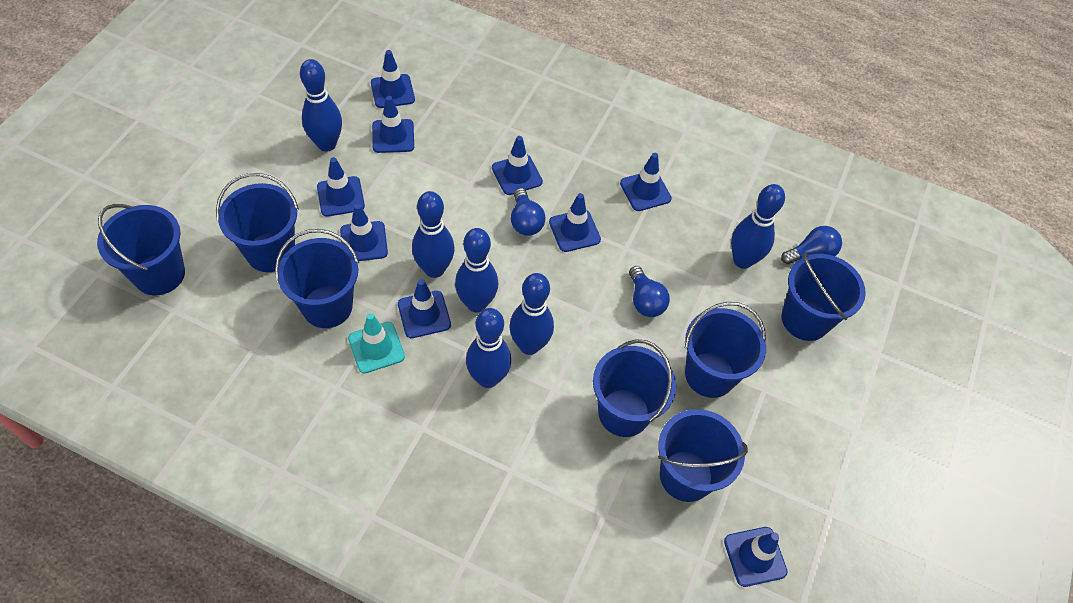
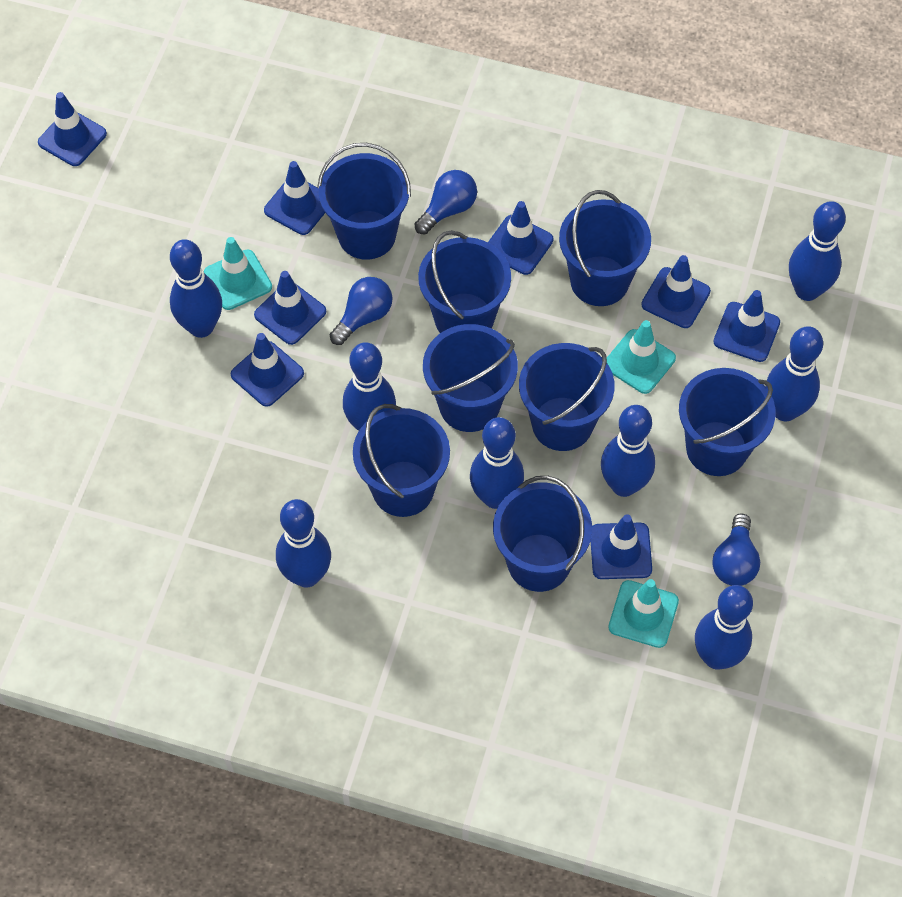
blue bowling pin: [300,59,342,152] [412,191,455,278] [455,228,498,312] [466,308,511,388] [510,273,554,355] [731,184,785,269] = 6 -> [170,239,222,338] [276,499,331,588] [343,342,396,431] [470,417,524,509] [601,405,655,497] [695,585,753,670] [766,326,823,422] [789,201,846,301] = 8
blue bucket: [97,204,185,295] [216,173,299,272] [275,229,359,328] [593,339,676,437] [658,409,748,502] [685,302,766,398] [782,253,866,341] = 7 -> [317,143,411,260] [353,404,450,517] [418,230,511,333] [423,324,518,432] [493,476,592,592] [519,343,615,451] [559,190,651,306] [679,368,776,476] = 8
blue traffic cone: [317,157,365,217] [340,204,388,261] [371,50,415,108] [372,96,414,153] [398,279,451,338] [492,136,543,195] [549,193,601,252] [620,153,672,211] [724,527,787,587] = 9 -> [38,92,107,166] [231,333,304,407] [254,271,326,345] [264,161,325,235] [488,201,553,275] [591,514,652,579] [641,255,711,328] [713,290,780,362] = 8
turquoise traffic cone: [348,313,405,374] = 1 -> [204,237,272,310] [607,320,676,394] [608,579,679,648] = 3

